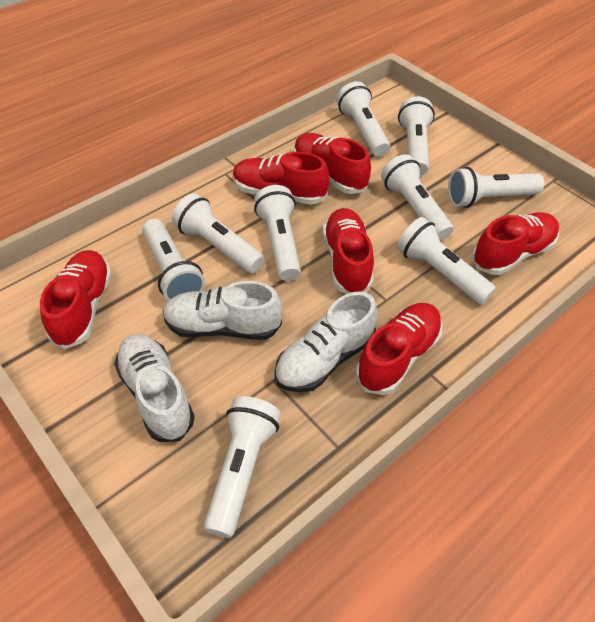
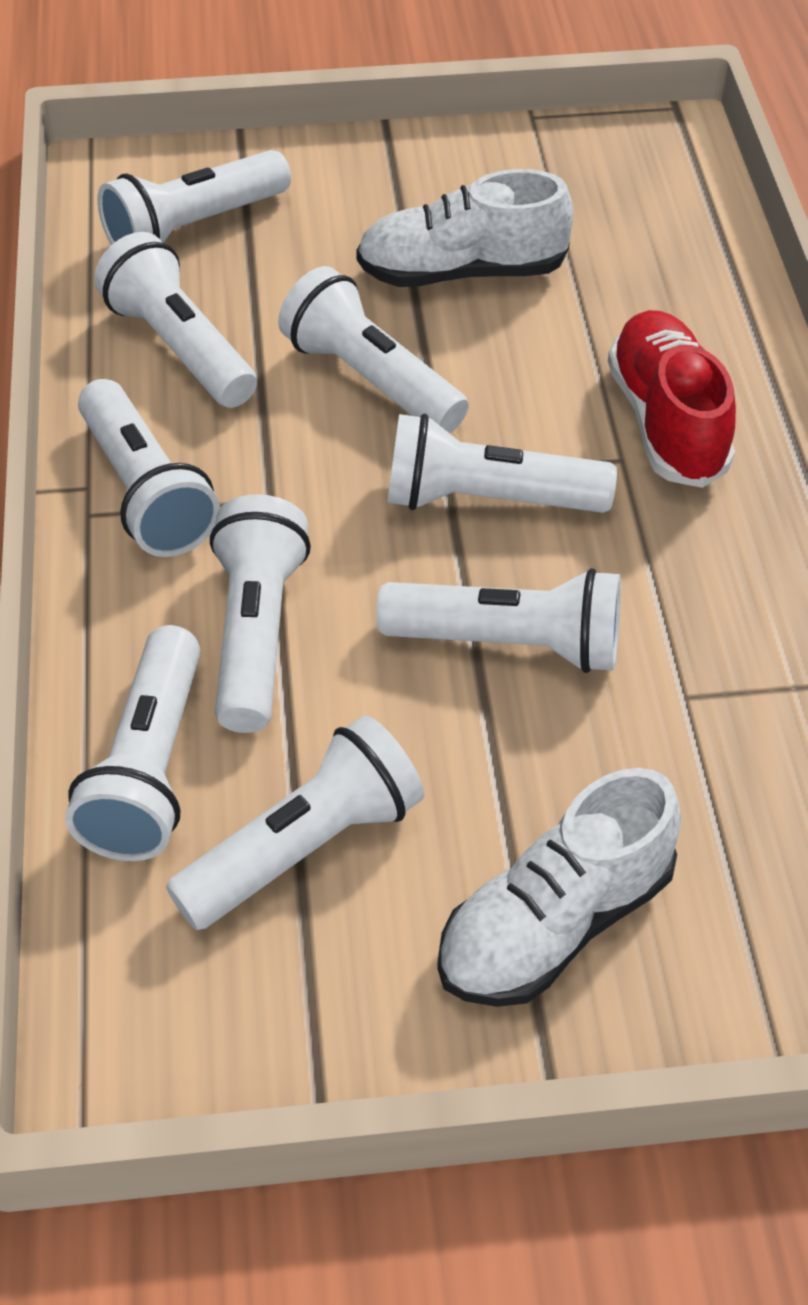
red shoe: [40,250,112,349] [233,152,329,205] [294,133,371,194] [323,208,374,294] [356,303,442,395] [472,212,559,275] = 6 -> [608,310,736,488] = 1
white shoe: [114,334,195,442] [163,281,283,340] [274,292,378,392] = 3 -> [356,169,573,287] [437,768,681,1007] = 2

